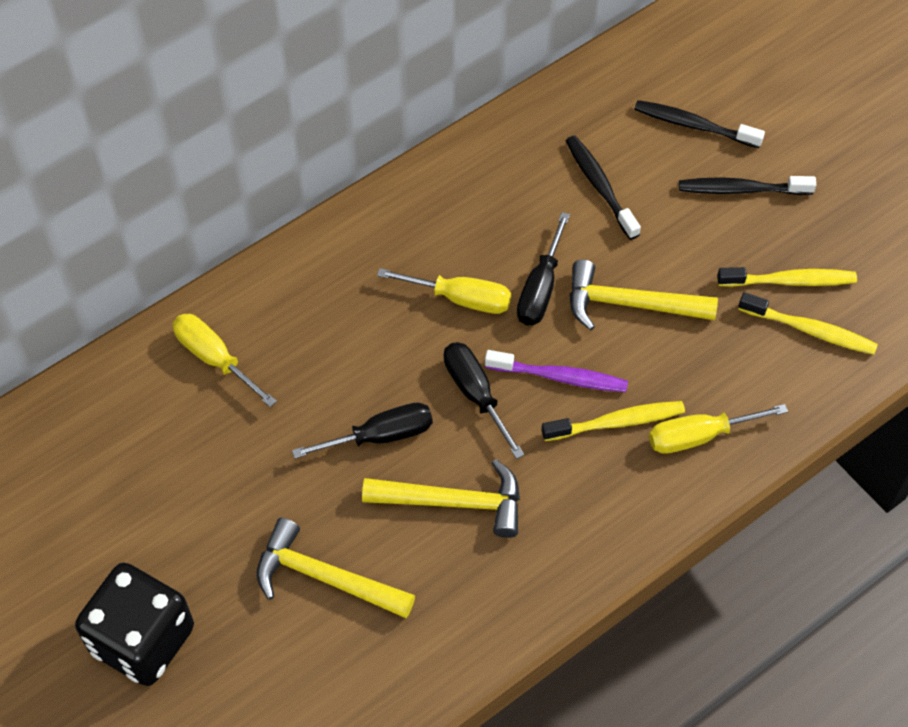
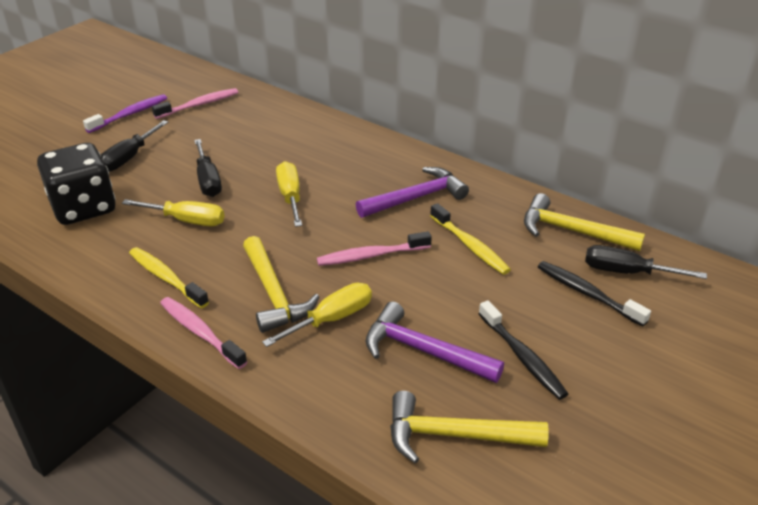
black toothbrush: [566,136,641,240] [634,100,765,148] [679,176,817,195] = 3 -> [479,300,568,400] [538,261,651,327] = 2
pink toothbrush: none = 0 -> [152,88,238,119] [160,297,247,369] [317,231,432,266] = 3
purple hammer: none = 0 -> [356,167,469,218] [366,301,504,383] = 2
yellow toothbrush: [541,401,685,441] [717,267,857,287] [738,292,878,355] = 3 -> [129,247,209,309] [430,203,511,275] = 2

